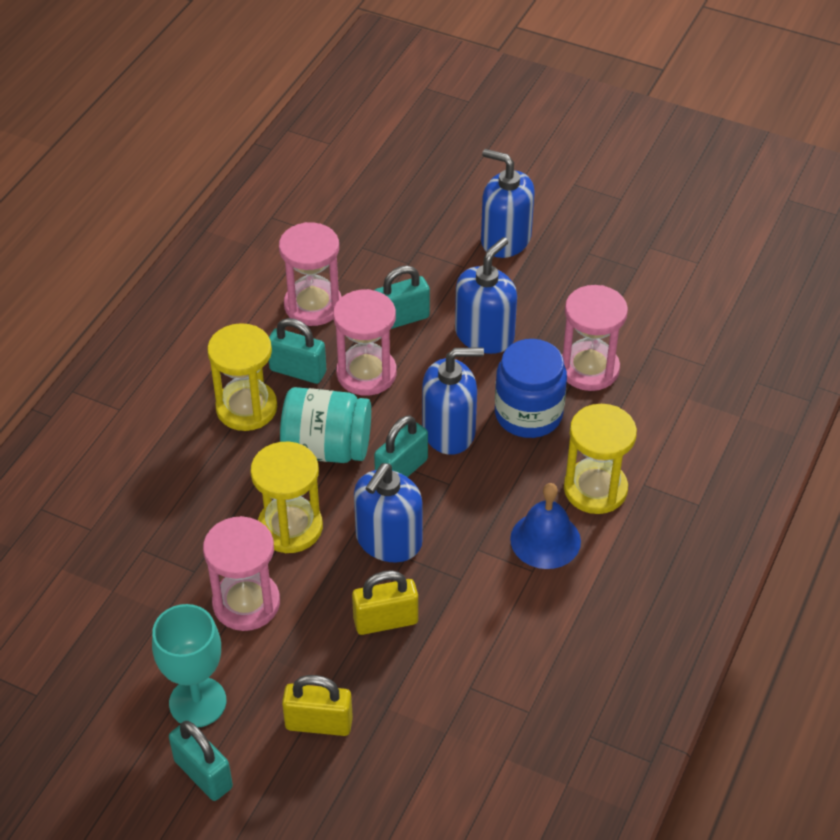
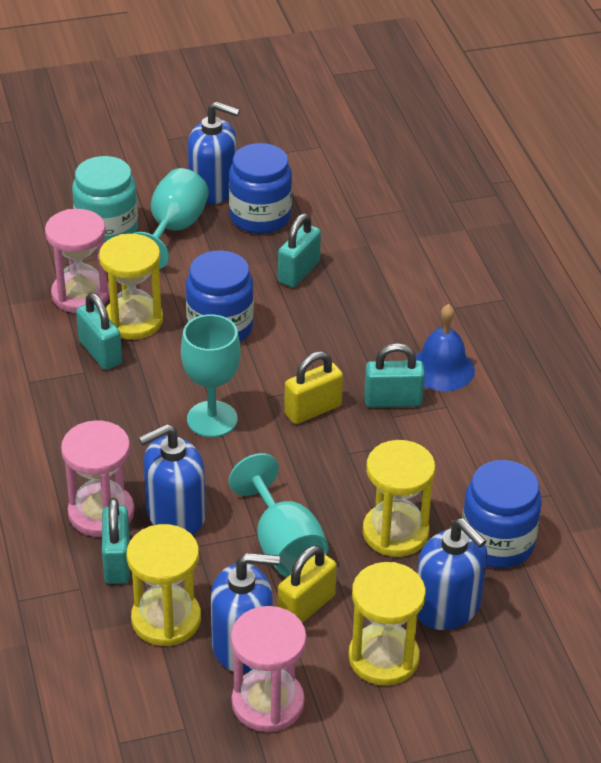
blue jar: [495,339,567,438] = 1 -> [186,250,254,342] [229,143,292,234] [462,460,542,568] = 3
pink hourglass: [203,516,280,631] [279,222,342,326] [333,289,397,395] [562,285,628,391] = 4 -> [45,209,109,313] [61,420,134,537] [231,606,306,732] = 3
turquoise goblet: [152,604,226,727] = 1 -> [132,168,209,269] [181,314,241,437] [229,453,328,577] = 3
yellow hourglass: [207,323,277,431] [251,442,323,553] [564,404,637,514] = 3 -> [99,234,163,340] [126,524,201,646] [348,562,426,686] [363,440,435,557] = 4

